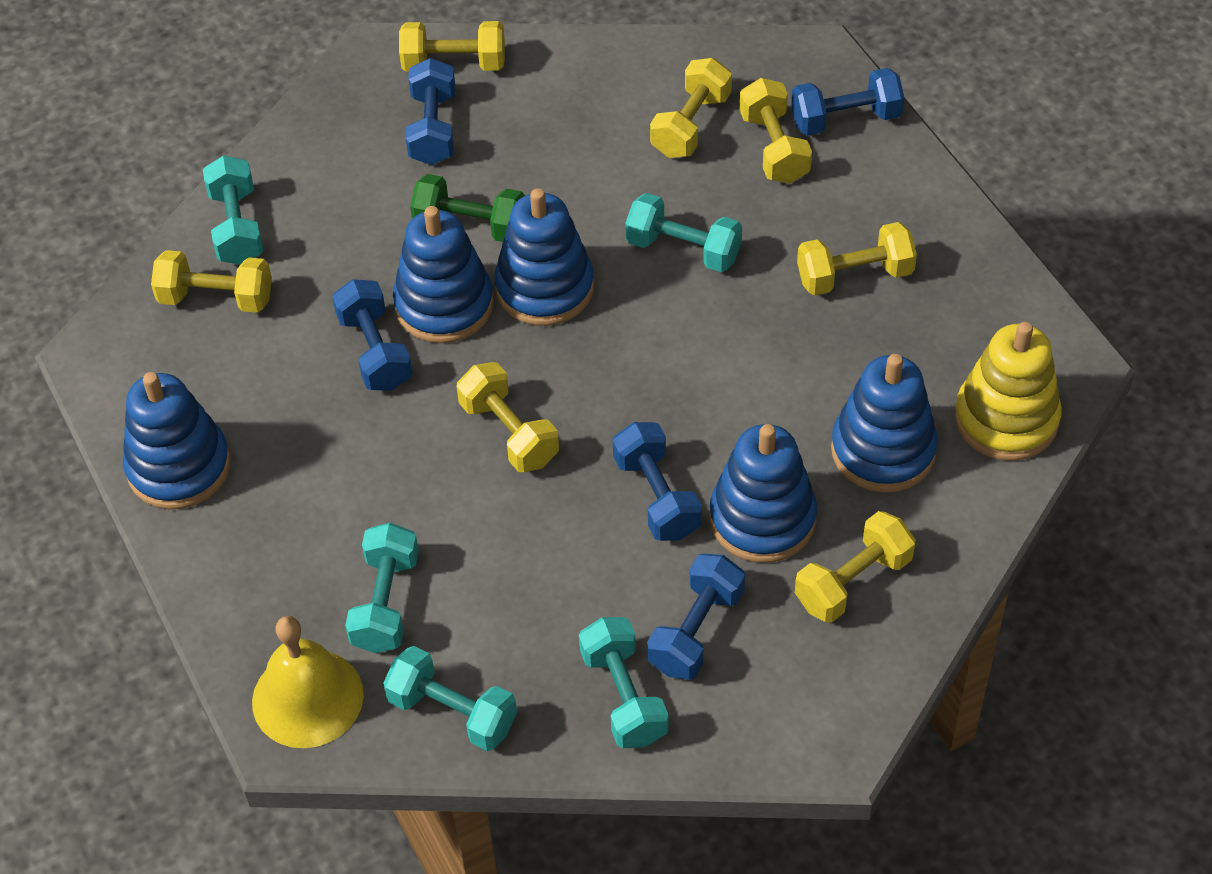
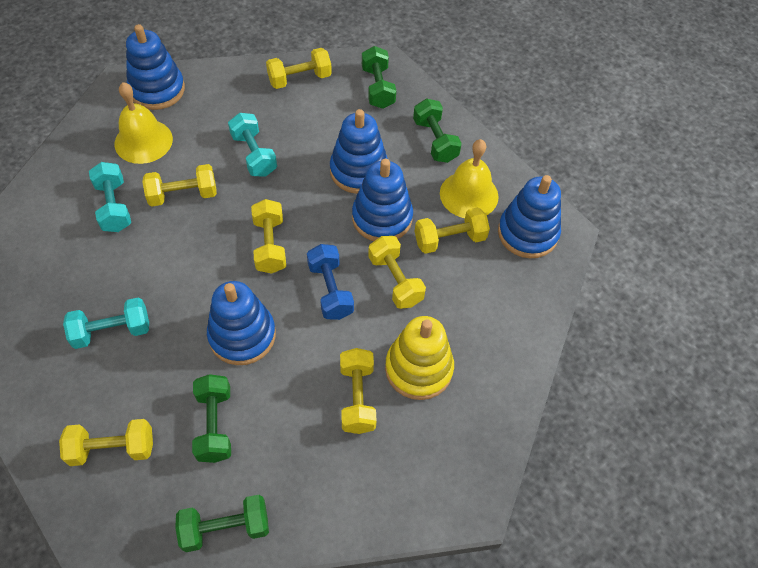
blue dumbbell: [332,279,413,391] [406,58,455,165] [613,422,702,541] [647,554,745,680] [791,68,904,136] = 5 -> [307,244,354,320] = 1
green dumbbell: [410,174,525,242] = 1 -> [175,495,269,552] [192,374,231,463] [362,46,396,109] [413,98,462,163] = 4
turquoise dumbbell: [203,155,264,265] [345,523,419,653] [383,646,517,751] [579,617,669,748] [625,193,742,272] = 5 -> [63,297,149,349] [89,162,131,232] [228,113,277,177] = 3
yellow bell: [252,616,364,748] = 1 -> [115,82,173,164] [440,139,499,218] = 2

